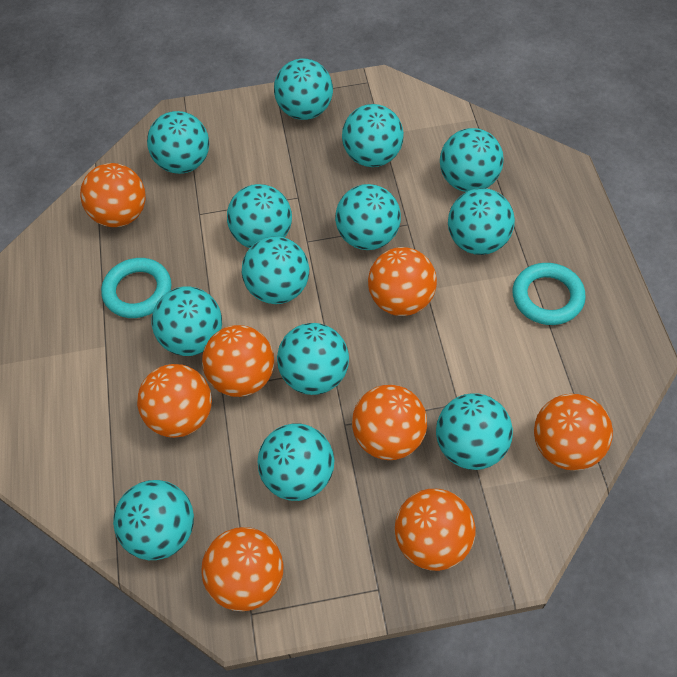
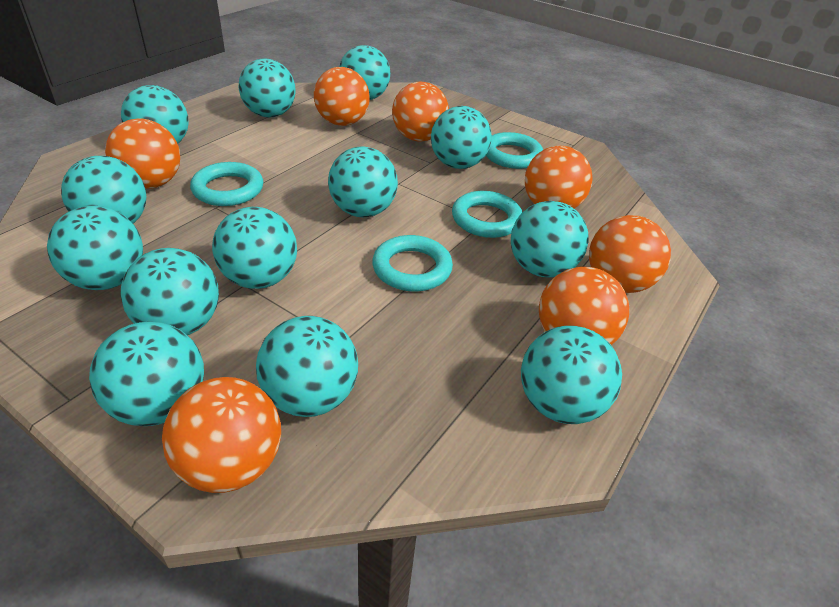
orange ball: [80,163,146,227] [137,364,212,438] [201,527,284,611] [202,325,274,397] [352,385,427,460] [368,247,437,316] [395,489,476,571] [534,394,613,471] = 8 -> [105,119,180,189] [162,377,281,493] [314,67,370,126] [392,82,449,142] [525,146,593,208] [539,267,629,345] [589,215,671,293] = 7
turquoise ring: [101,258,171,318] [512,263,586,325] = 2 -> [190,162,263,206] [372,235,453,292] [452,191,522,238] [486,132,543,169] = 4

